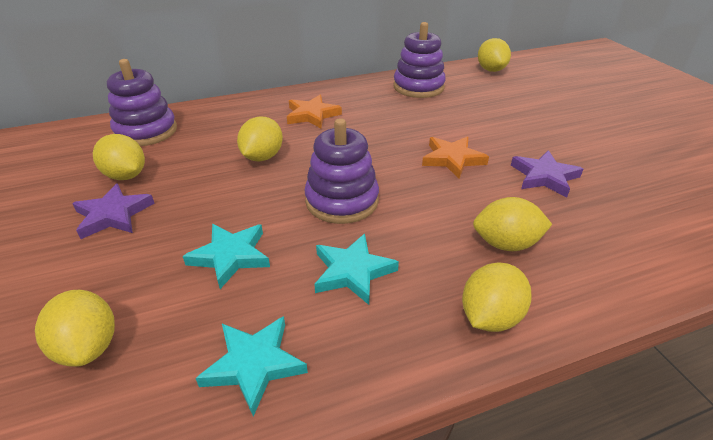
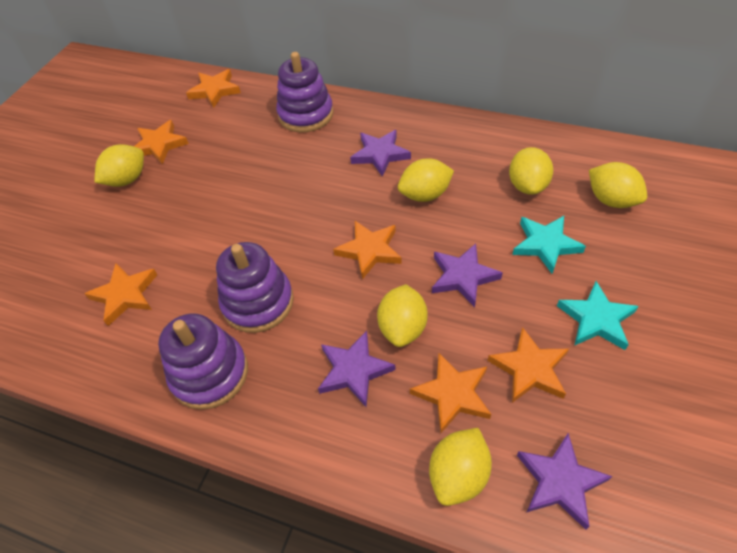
orange star: [287,95,342,128] [422,136,489,179] = 2 -> [84,263,157,326] [134,120,189,164] [186,69,241,108] [333,221,402,280] [410,353,491,433] [487,327,569,403] = 6
purple star: [72,183,155,239] [511,150,583,197] = 2 -> [318,331,396,407] [350,130,411,177] [432,244,503,307] [517,433,612,530] = 4
turquoise star: [183,224,270,289] [195,316,308,417] [314,233,399,305] = 3 -> [512,216,586,274] [557,281,639,350] = 2

